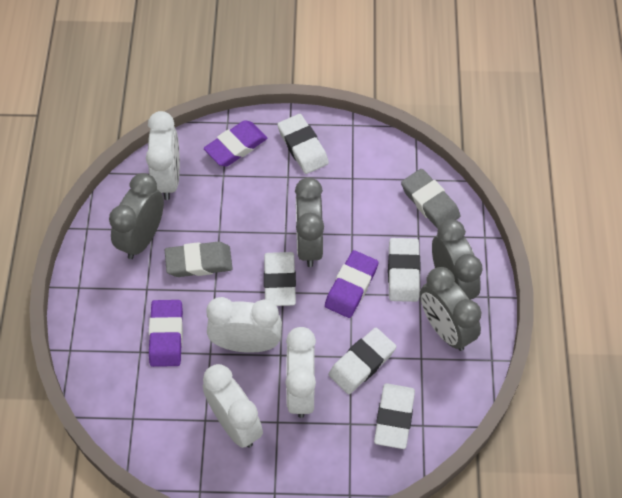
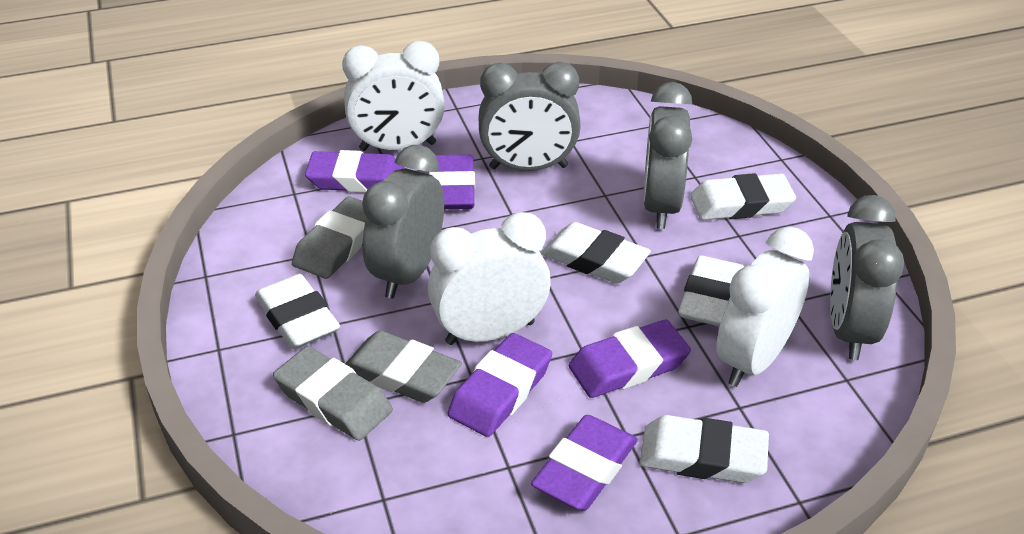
grey eraser: [165,242,233,277] [401,169,460,229] = 2 -> [273,346,393,441] [292,196,367,279] [345,331,462,403] = 3
purple eraser: [149,300,183,367] [204,120,267,166] [325,250,378,318] = 3 -> [305,150,404,193] [429,154,475,209] [448,333,552,437] [531,415,638,511] [569,320,691,398] = 5
white clock: [146,111,180,200] [203,364,263,448] [206,297,282,353] [285,327,316,418] = 4 -> [342,41,445,151] [428,212,551,345] [716,226,814,387] = 3

